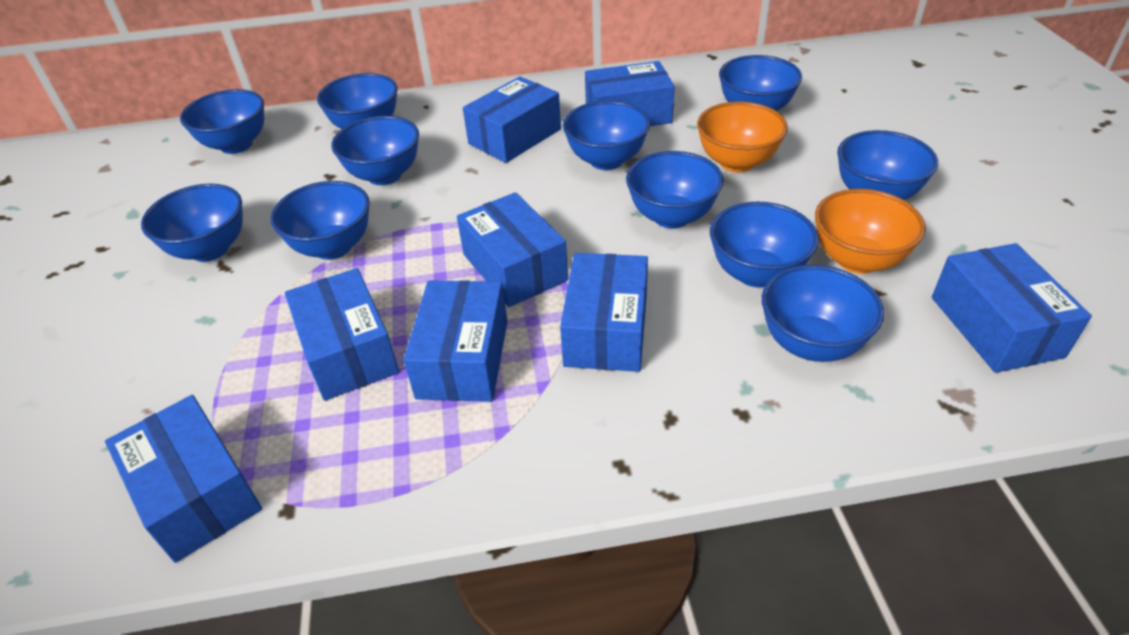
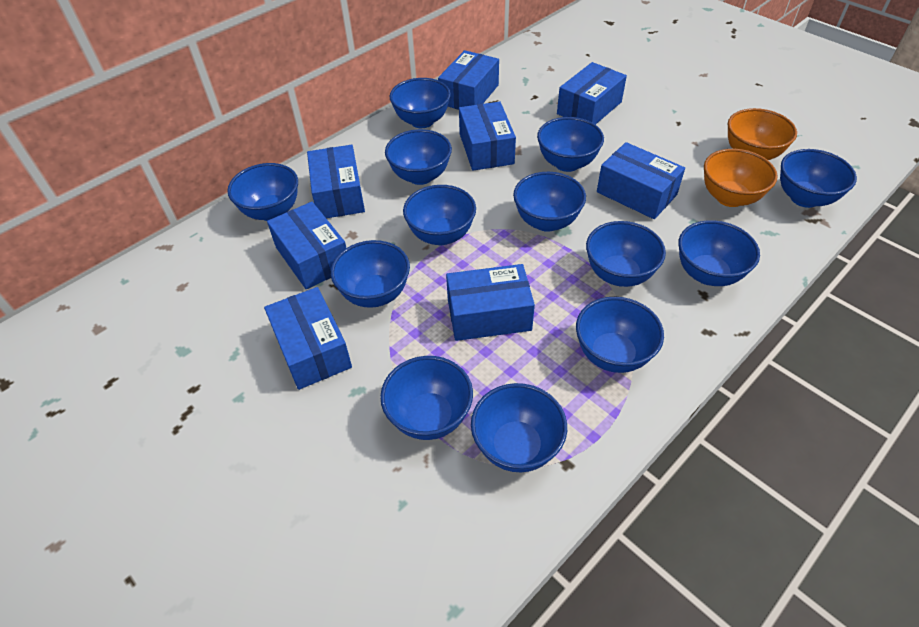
blue bowl: [141,184,243,262] [180,89,264,154] [270,181,370,260] [317,73,397,129] [331,116,419,185] [563,101,650,170] [626,151,724,229] [710,202,819,288] [719,55,802,111] [761,265,884,362] [837,130,938,200] = 11 -> [227,163,298,221] [331,240,410,308] [380,356,473,440] [385,129,452,185] [389,78,451,128] [403,185,476,245] [471,383,567,472] [513,172,586,232] [537,117,604,172] [576,297,664,373] [586,221,666,287] [679,220,760,286] [780,149,857,208] = 13

